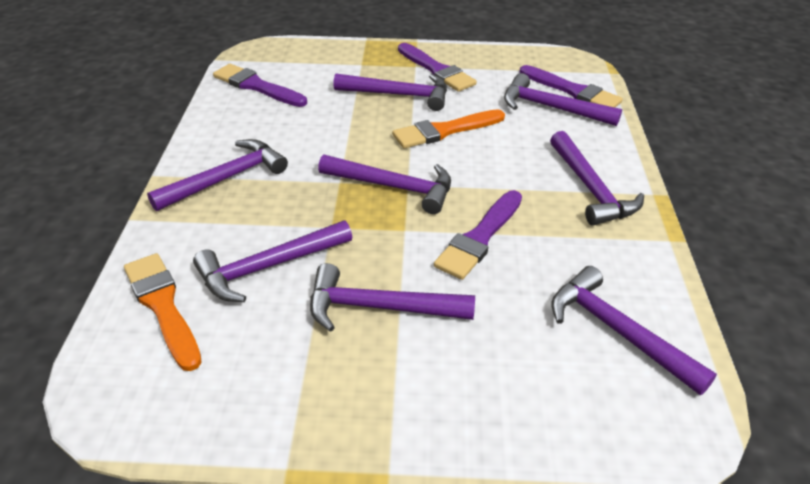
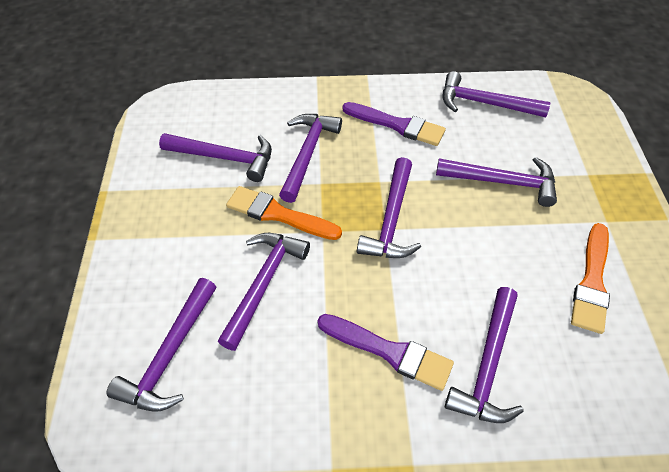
purple brush: [213,64,307,107] [398,43,477,92] [434,190,522,280] [519,65,623,107] = 4 -> [317,314,454,391] [342,102,446,146] = 2

